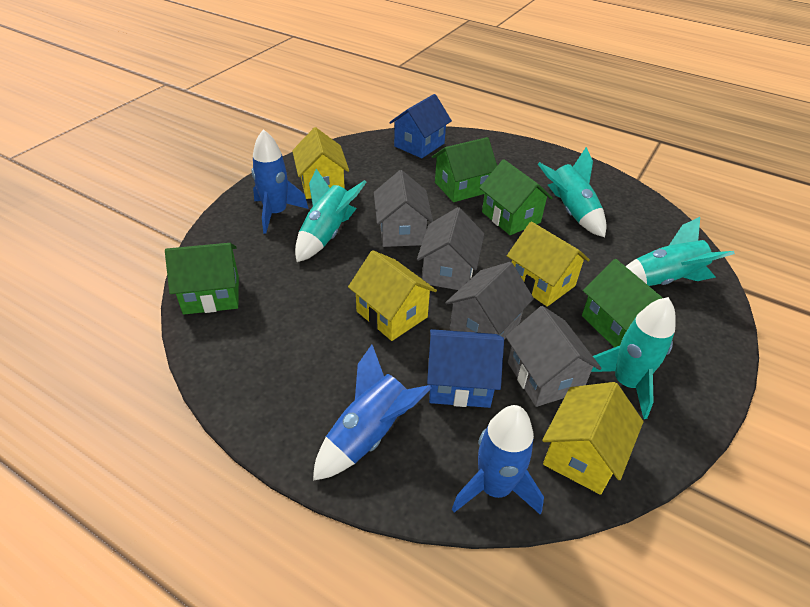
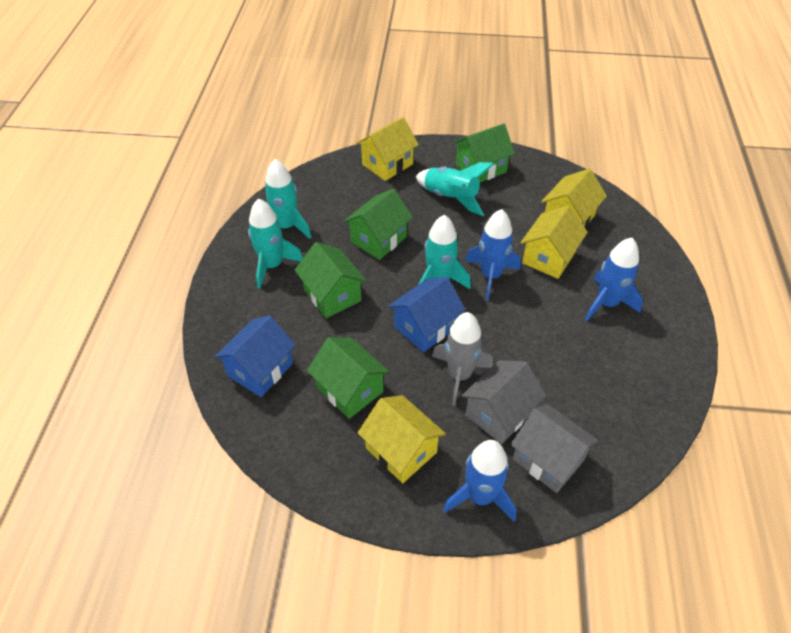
grey house: [374,170,433,247] [417,207,484,290] [445,262,534,339] [505,306,602,407] = 4 -> [461,360,546,444] [510,404,599,493] = 2
grey rocket: none = 0 -> [432,312,493,406] = 1

